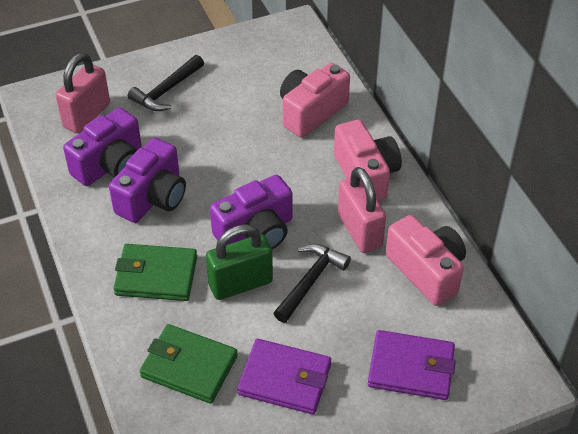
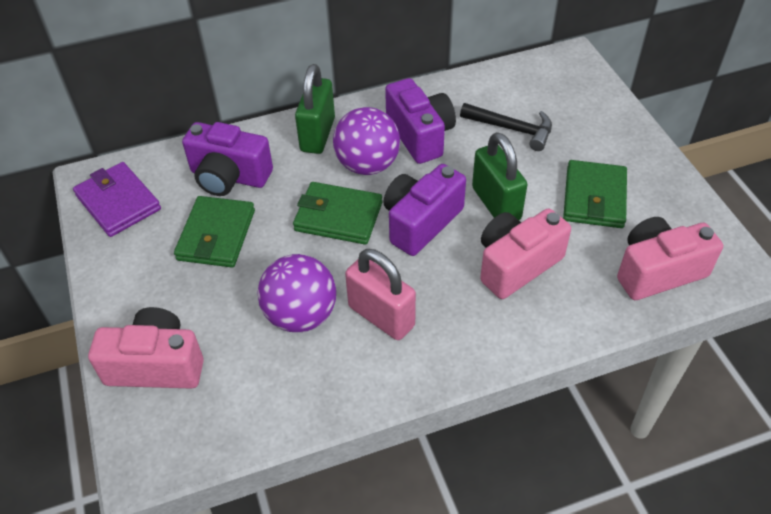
black hammer: [128,55,204,111] [273,244,351,323] = 2 -> [460,103,552,151] = 1
green padlock: [206,224,273,300] = 1 -> [295,64,335,154] [472,132,527,220] = 2
green wallet: [113,244,197,301] [140,324,238,404] = 2 -> [174,196,255,268] [293,182,382,245] [563,160,627,228] = 3
pink padlock: [55,53,110,133] [338,167,386,253] = 2 -> [345,249,416,340] = 1
purple ball: none = 0 -> [258,254,336,332] [333,107,400,175] = 2
purple wallet: [237,339,331,414] [368,330,456,400] = 2 -> [73,162,161,237] = 1

